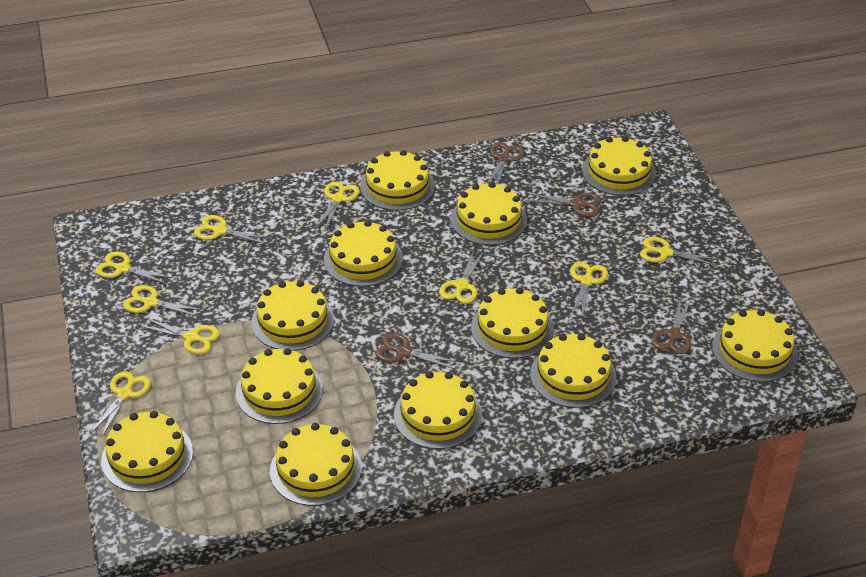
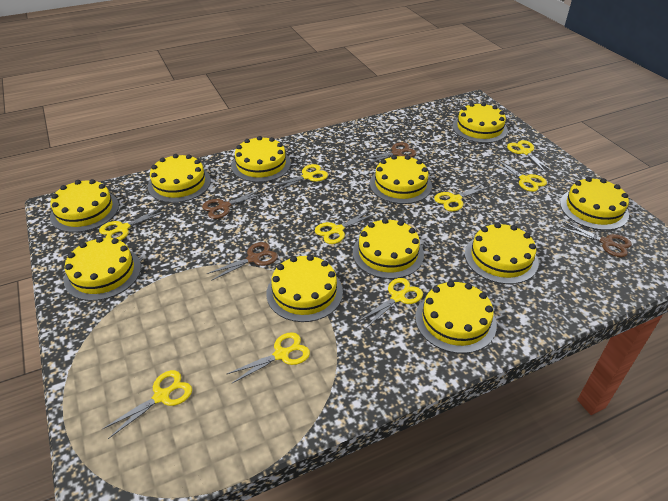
yellow cake: [101,411,193,492] [236,348,323,424] [251,280,334,351] [270,423,362,506] [324,220,403,287] [360,150,435,211] [394,371,482,449] [451,182,527,245] [471,288,554,358] [530,333,617,408] [582,136,656,196] [712,309,798,382] = 12 -> [50,179,119,233] [64,237,141,301] [148,154,211,203] [231,136,291,182] [266,255,343,322] [353,218,424,279] [370,155,432,204] [415,281,497,354] [452,102,508,143] [465,223,538,284] [560,177,629,230] = 11

